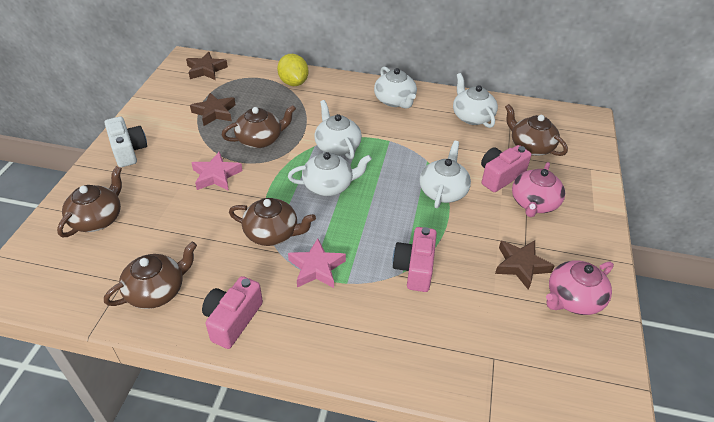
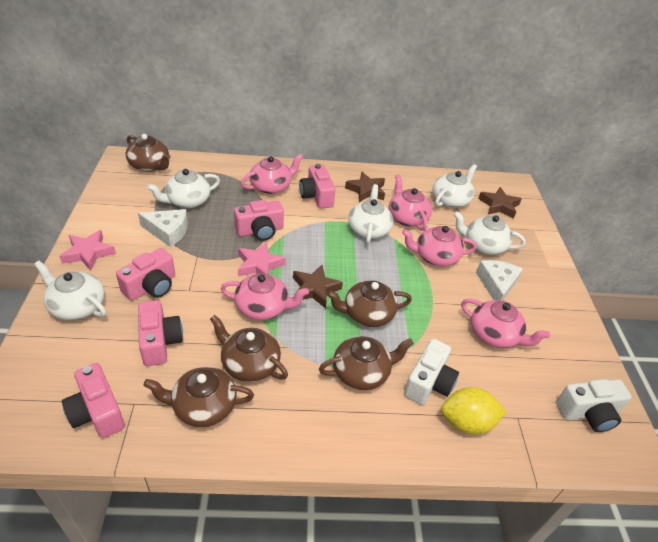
pink camera: [202,276,263,349] [392,227,437,292] [481,145,531,192] = 3 -> [62,363,125,438] [116,248,175,301] [138,300,183,366] [234,200,284,241] [299,164,335,208] = 5
pink teapot: [512,162,565,217] [546,260,614,315] = 2 -> [220,273,309,320] [241,154,303,194] [389,174,432,231] [402,226,477,266] [461,299,550,348] = 5
white camera: [105,117,147,167] = 1 -> [404,339,459,405] [556,379,631,432] = 2
white cheese: none = 0 -> [138,209,188,247] [476,260,523,301] = 2

